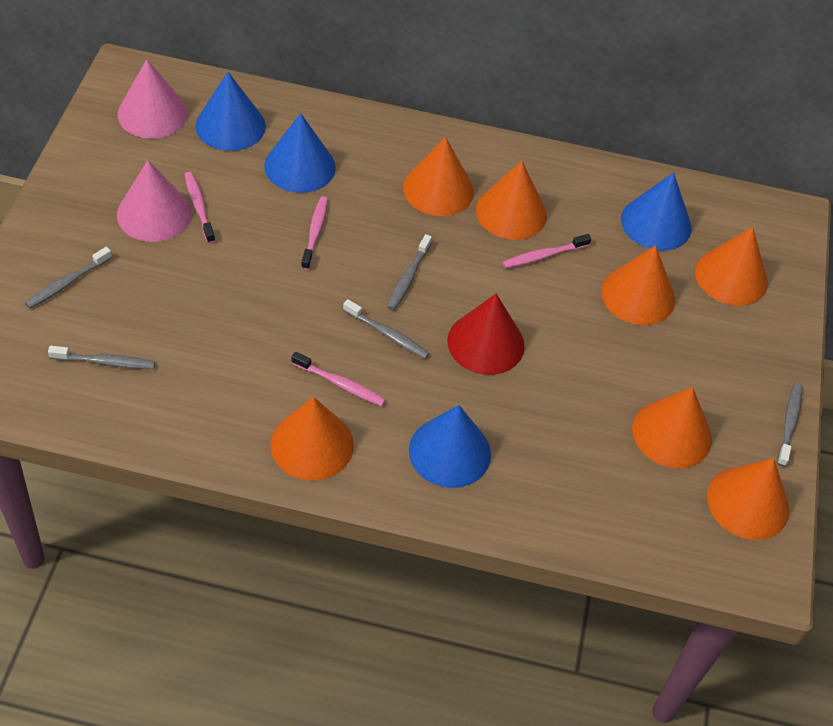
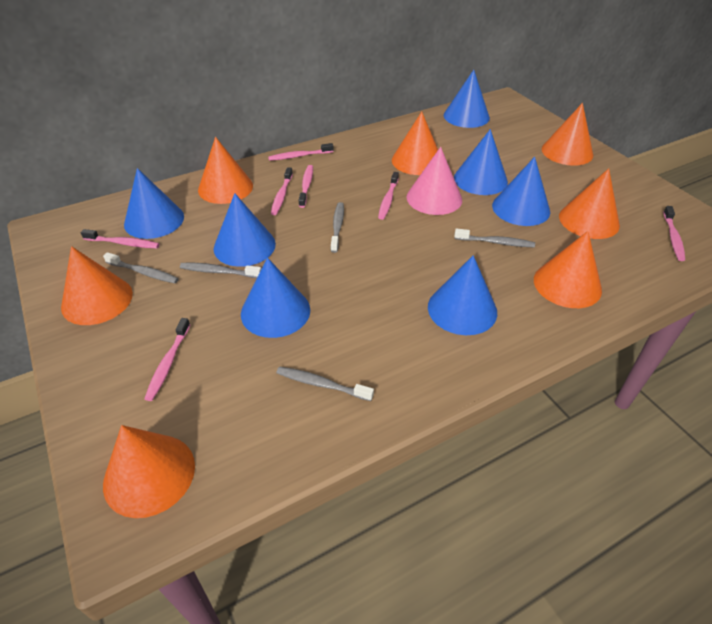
blue cone: [195,72,266,151] [264,113,336,193] [409,405,491,488] [621,172,691,251] = 4 -> [124,168,184,239] [214,193,276,267] [241,258,310,338] [428,255,497,335] [444,70,490,128] [454,129,508,195] [492,157,550,226] = 7
pink cone: [117,59,188,139] [117,160,192,242] = 2 -> [406,147,462,215] = 1
pink toothbrush: [185,172,215,243] [291,352,386,406] [301,196,328,270] [502,234,591,268] = 4 -> [81,229,159,248] [144,318,190,401] [268,143,334,161] [271,167,293,215] [299,165,313,208] [378,172,399,220] [663,206,685,261] = 7
red cone: [447,293,525,375] = 1 -> none = 0

